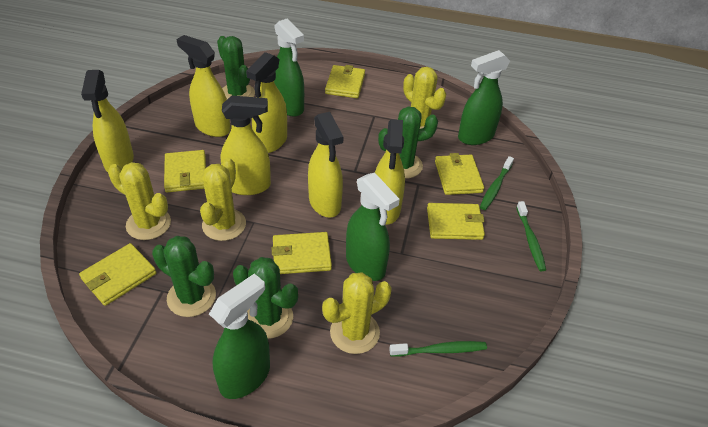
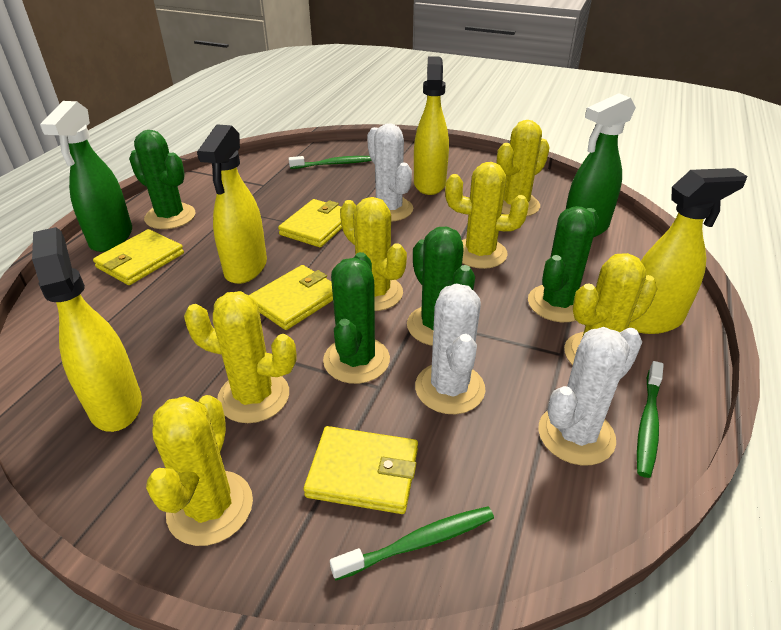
green spray bottle: [209,274,270,399] [274,18,304,117] [346,173,400,281] [458,50,510,145] = 4 -> [40,101,132,252] [566,93,636,237] = 2
white cactus: none = 0 -> [367,123,413,221] [415,283,485,414] [538,327,642,465] = 3
yellow cactus: [108,162,171,240] [200,158,246,241] [322,272,392,354] [403,67,446,129] = 4 -> [146,395,253,546] [184,291,296,423] [340,197,407,311] [445,162,529,269] [496,120,550,216] [564,253,658,365] = 6
yellow spray bottle: [81,70,134,172] [177,35,231,137] [221,96,271,195] [246,52,287,153] [308,112,344,217] [375,119,405,225] = 6 -> [32,227,142,432] [197,124,267,284] [414,56,449,195] [628,168,747,334] = 4
yellow wallet: [79,243,157,306] [164,150,206,192] [272,232,332,274] [325,65,365,98] [427,203,485,240] [435,153,484,195] = 6 -> [93,229,184,285] [249,265,333,330] [278,199,342,247] [303,426,418,514] = 4

